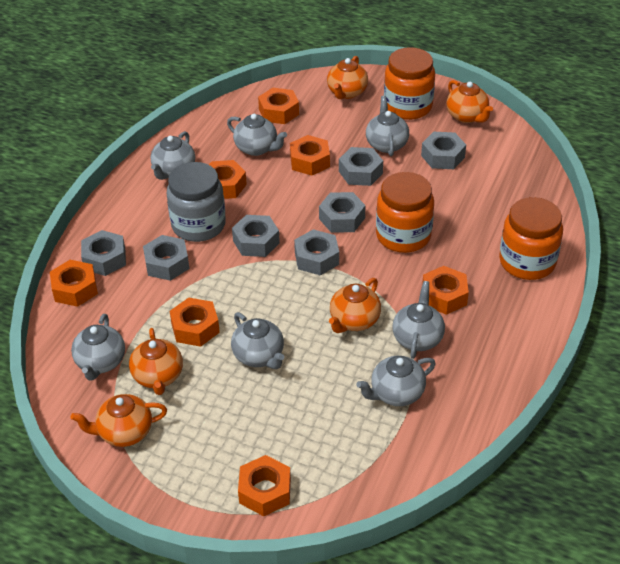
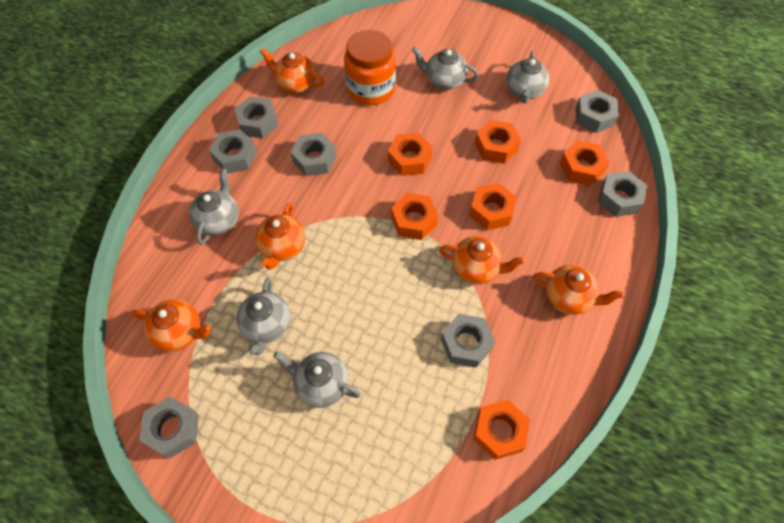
grey jar: [166,162,226,242] = 1 -> none = 0
grey teapot: [71,314,125,380] [151,131,195,180] [227,114,287,156] [231,312,284,369] [357,356,436,406] [366,96,409,156] [392,281,445,359] = 7 -> [189,168,239,245] [237,278,290,356] [273,352,361,408] [412,47,479,90] [506,51,549,103] = 5
orange jar: [376,172,434,253] [384,47,435,120] [499,197,563,280] = 3 -> [344,30,396,105] = 1
orange nut: [50,260,98,307] [170,298,220,347] [209,160,247,199] [238,455,291,516] [258,88,299,124] [290,135,330,175] [422,266,469,315] = 7 -> [388,133,432,176] [391,193,438,240] [470,183,516,230] [473,400,530,460] [475,120,521,164] [560,140,609,185] = 6

